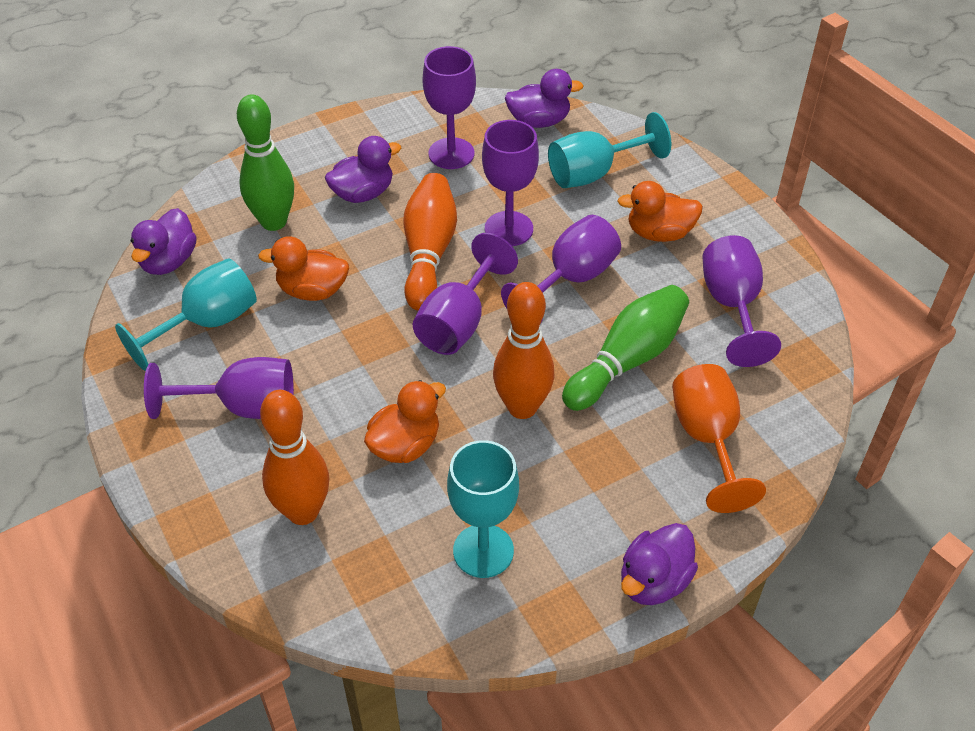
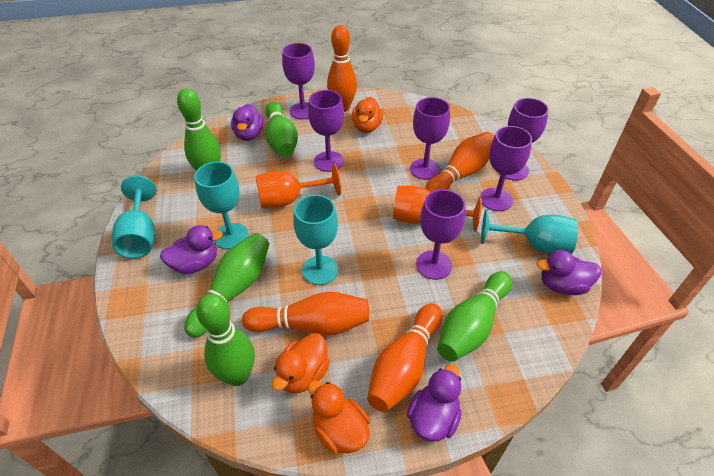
green bowling pin: [237,95,294,231] [562,285,689,411] = 2 -> [177,88,221,171] [184,233,269,338] [196,294,255,386] [265,102,298,157] [437,271,512,362] = 5
orange bowling pin: [260,390,329,525] [403,173,457,311] [493,282,554,419] = 3 -> [242,292,369,336] [327,25,357,112] [367,303,442,412] [425,132,495,192] = 4
orange goblet: [672,364,766,513] = 1 -> [256,163,341,209] [393,186,482,232] = 2
turquoise goblet: [115,259,257,371] [447,440,519,578] [548,112,671,188] = 3 -> [112,176,156,259] [194,162,249,250] [293,195,338,285] [481,209,578,254] = 4

